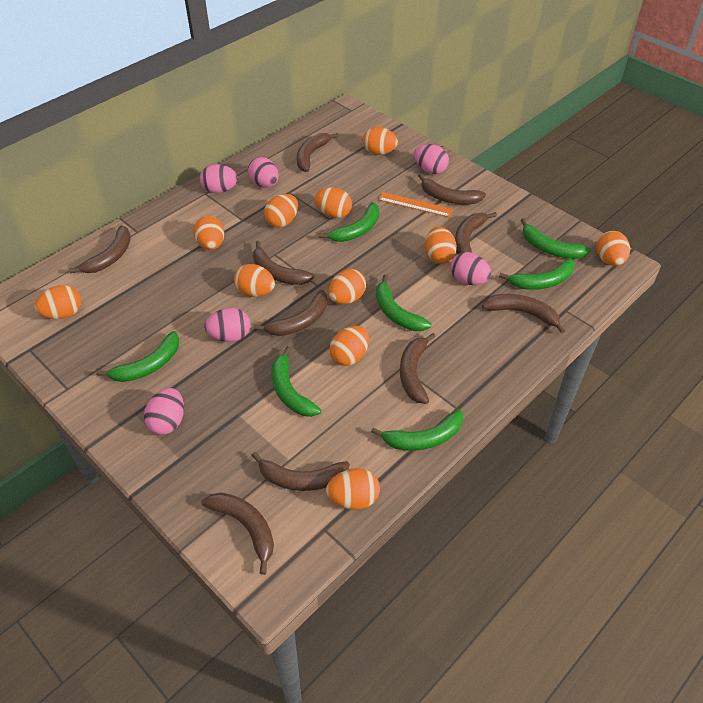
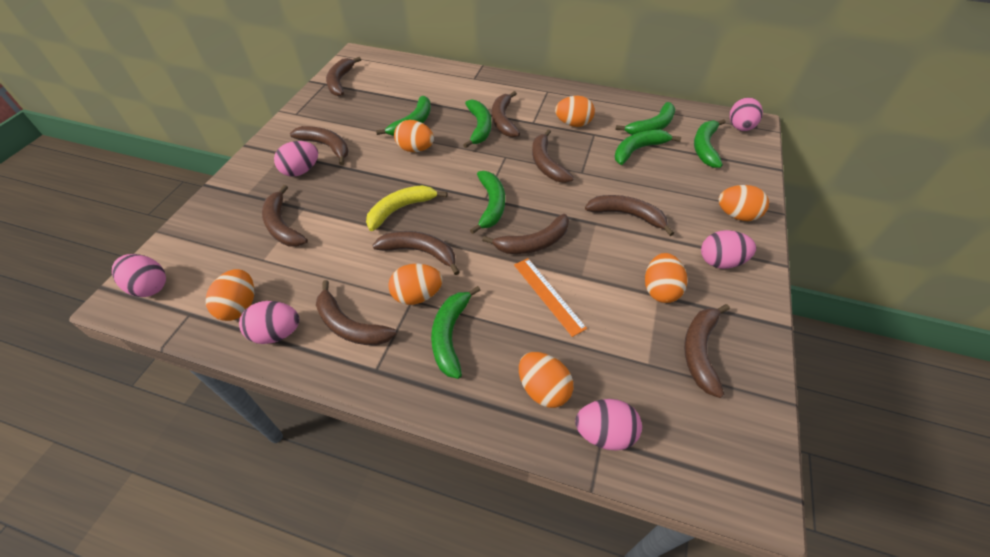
orange egg: [34,285,81,319] [193,216,224,250] [234,264,275,297] [264,194,298,228] [314,187,352,218] [326,468,380,510] [328,269,366,304] [329,326,369,366] [362,127,398,155] [425,226,457,264] [596,231,630,266] = 11 -> [205,269,254,321] [388,264,443,305] [394,120,434,152] [519,352,573,408] [555,96,595,127] [645,253,687,303] [718,185,769,221] = 7
yellow banana: none = 0 -> [366,185,447,231] = 1

